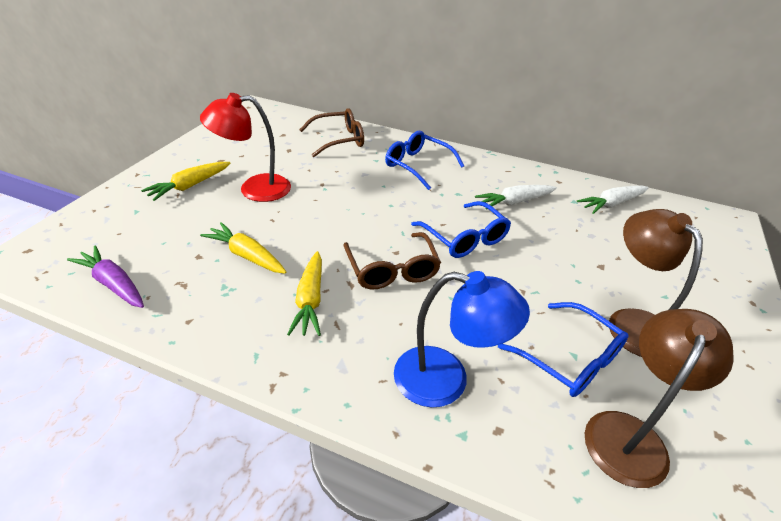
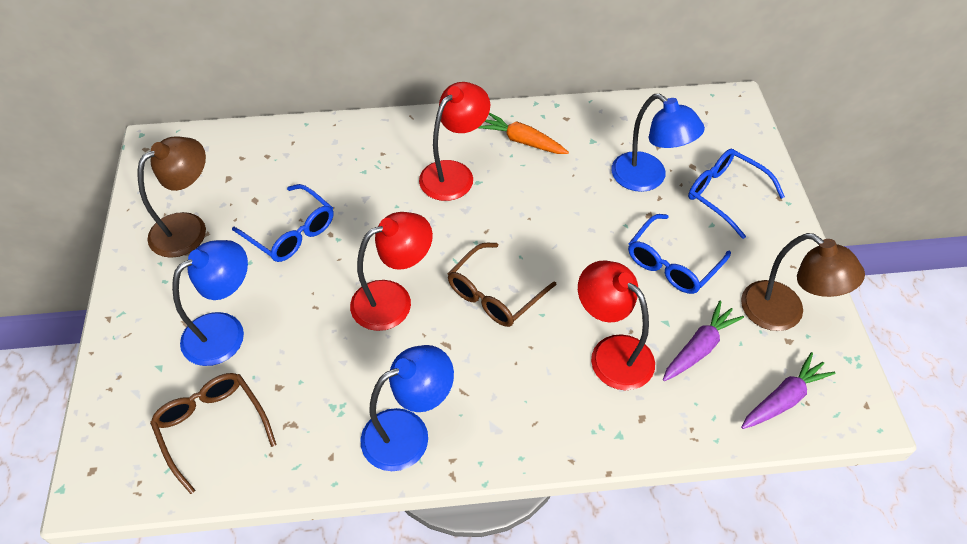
blue lamp: [394,271,530,408] = 1 -> [172,240,248,366] [361,345,454,471] [611,94,705,192] = 3
orange carrot: none = 0 -> [478,112,569,154] = 1
purple carrot: [67,245,144,308] = 1 -> [663,300,744,381] [741,352,835,429] = 2
red lamp: [200,93,291,202] = 1 -> [350,212,433,331] [419,82,490,201] [578,260,655,390] = 3
white carrot: [475,185,557,210] [577,186,649,214] = 2 -> none = 0
yellow carrot: [141,162,230,201] [200,222,286,274] [287,251,322,336] = 3 -> none = 0

